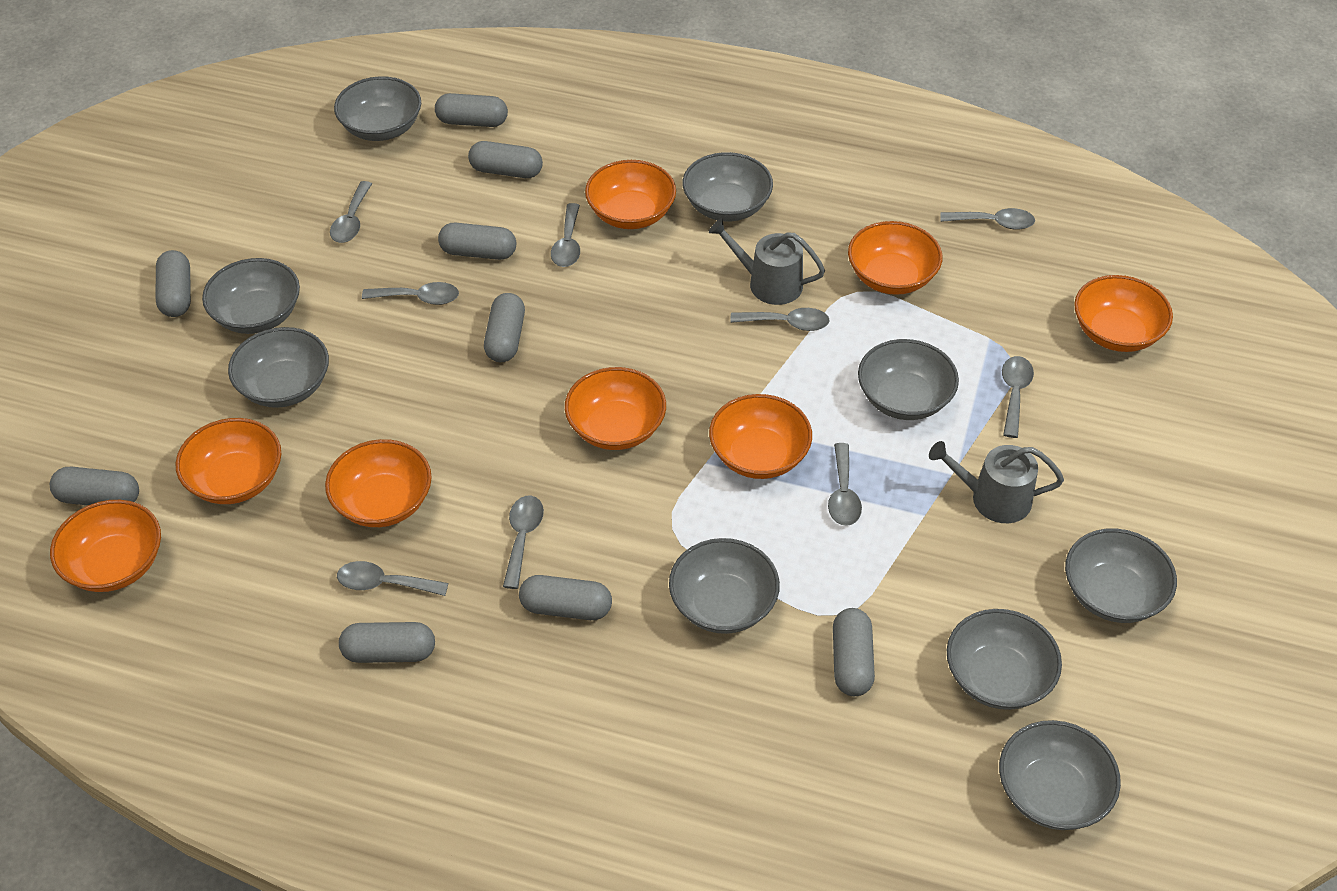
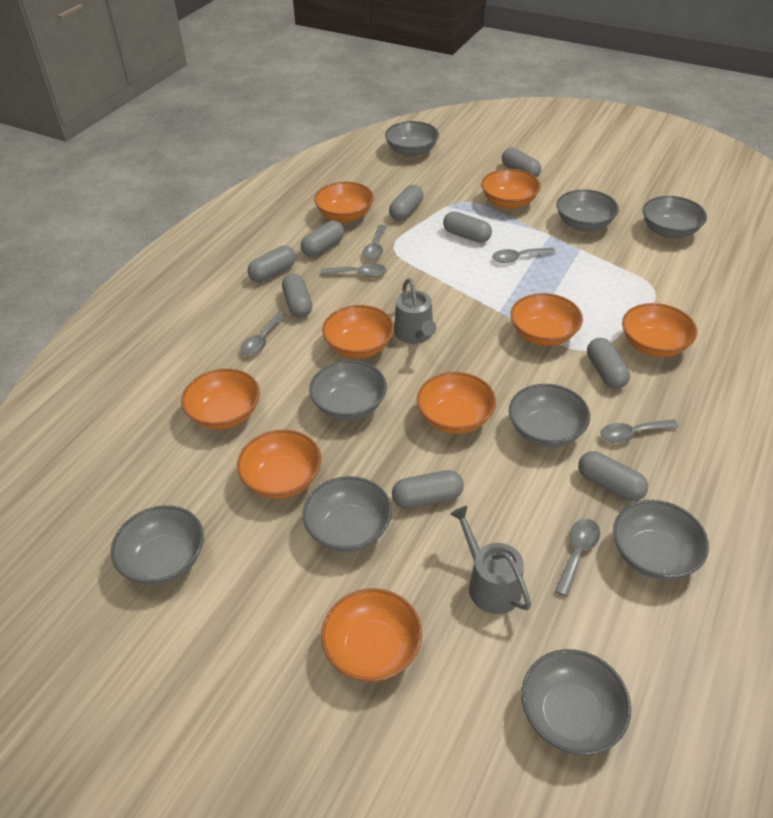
grey spoon: [330,181,372,243] [337,561,448,596] [362,282,459,305] [503,495,544,589] [551,203,580,267] [730,308,830,331] [828,443,862,526] [940,208,1035,230] [1002,356,1034,438] = 9 -> [241,312,286,356] [320,263,387,277] [362,225,387,260] [492,248,555,263] [555,518,600,597] [600,419,679,443] = 6
orange bowl: [50,500,161,592] [176,418,281,504] [325,439,432,527] [565,367,666,450] [585,160,676,229] [709,394,812,479] [848,221,942,295] [1074,275,1173,352] = 8 -> [181,369,260,430] [237,430,321,499] [314,182,374,222] [321,588,422,682] [322,305,394,359] [417,372,496,434] [481,169,541,209] [510,293,583,346] [622,303,697,357] = 9

